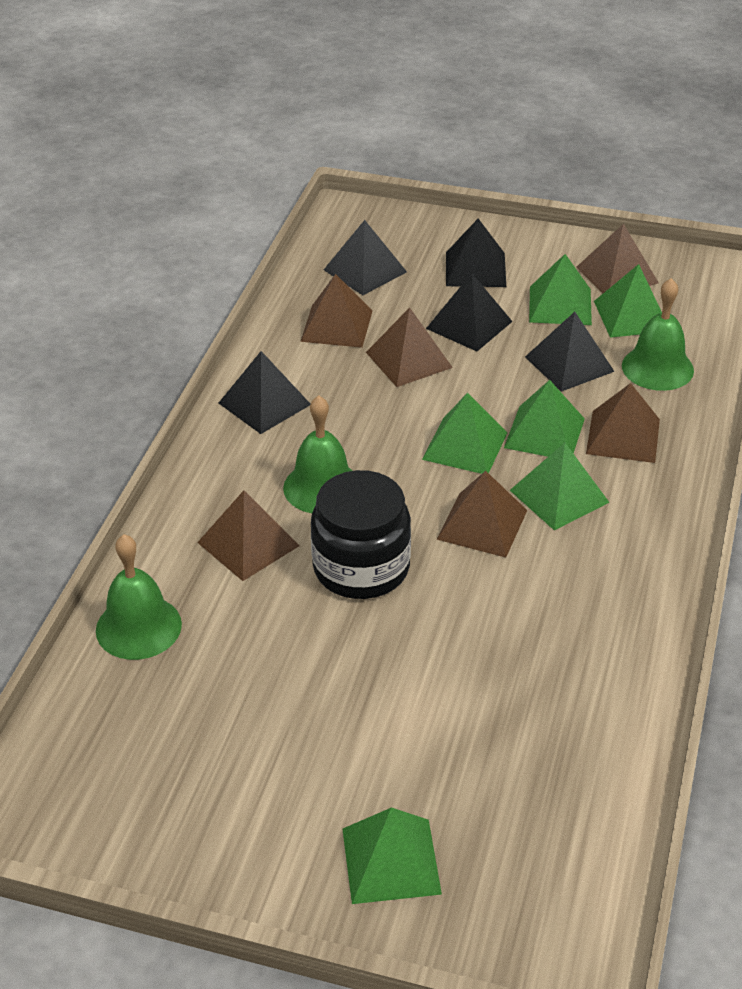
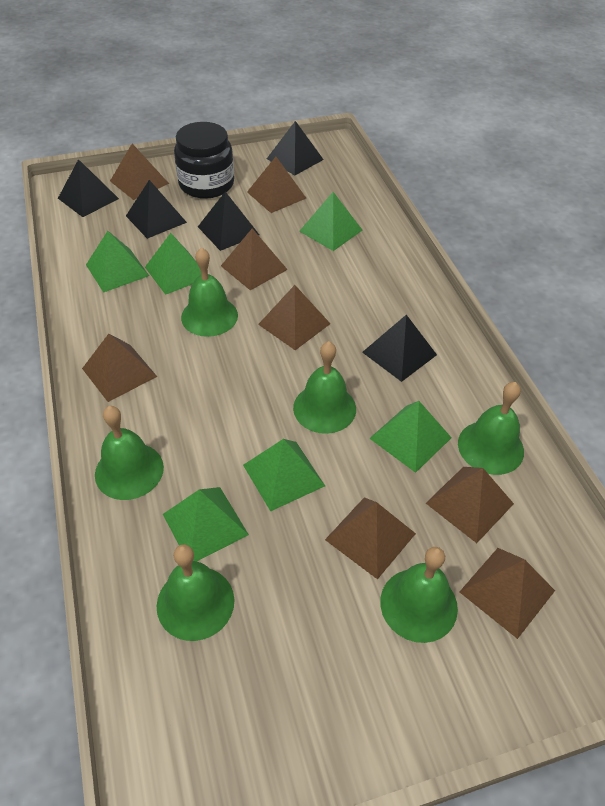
brown pyramid: [197,490,300,581] [300,274,372,348] [366,307,453,387] [437,471,527,558] [576,224,659,294] [586,383,660,463] = 6 -> [82,334,157,402] [110,144,169,200] [221,229,288,290] [247,157,306,213] [258,285,331,350] [325,497,416,579] [426,467,514,543] [460,548,555,639] = 8
green bell: [96,534,182,660] [283,395,352,513] [622,278,694,391] = 3 -> [95,406,164,500] [157,544,235,641] [181,247,238,337] [293,341,356,434] [380,547,458,643] [458,382,524,475] = 6

